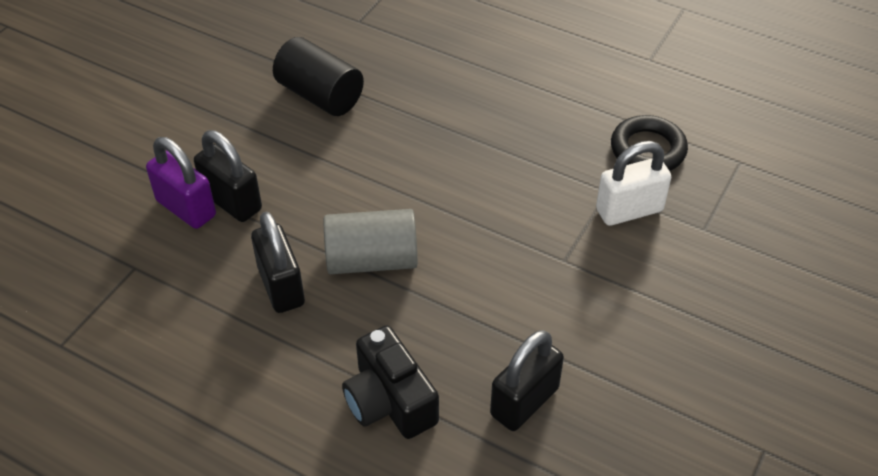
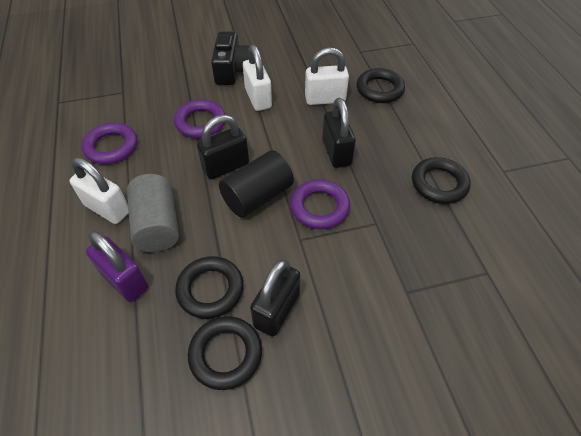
black ring: [611,115,688,171] = 1 -> [175,256,244,319] [188,316,262,390] [357,68,405,103] [412,157,471,204] = 4
purple ring: none = 0 -> [82,122,137,164] [174,99,225,138] [290,179,350,229] = 3
white padlock: [596,141,671,226] = 1 -> [69,157,129,224] [243,45,272,111] [305,47,349,105] = 3

